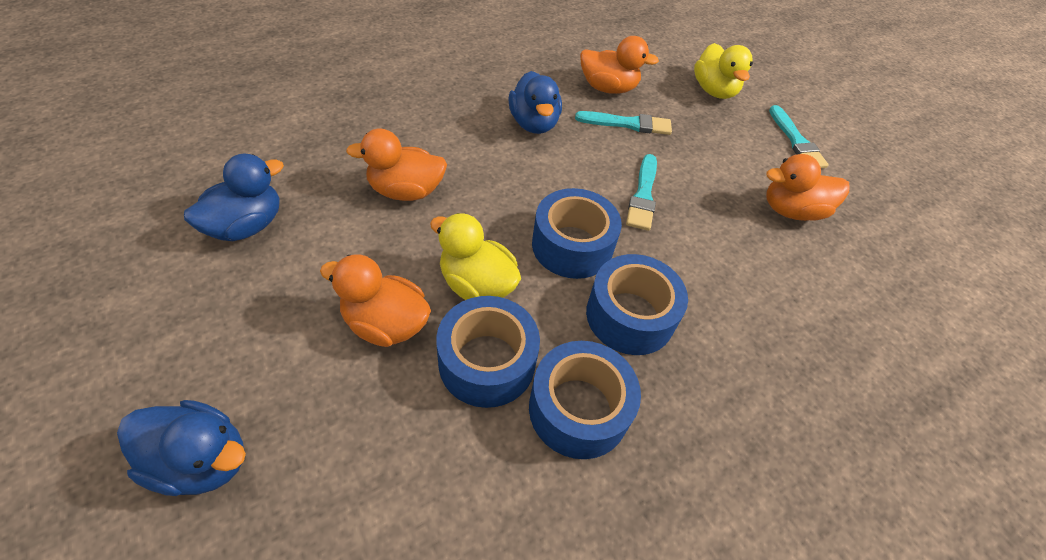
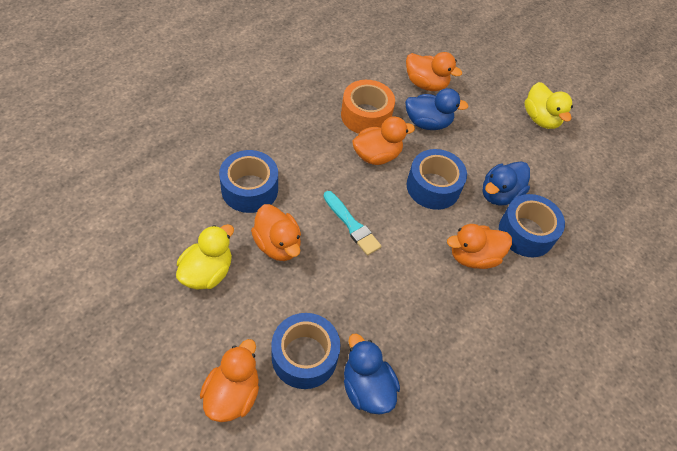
orange duck: [320,254,431,347] [346,128,447,201] [580,36,659,94] [766,154,849,221] = 4 -> [200,339,259,422] [251,204,301,261] [352,116,415,165] [406,52,462,91] [447,224,512,269] = 5
orange tape: none = 0 -> [341,80,395,134] = 1
turquoise brush: [575,111,672,135] [626,154,657,231] [769,105,829,168] = 3 -> [323,191,381,255] = 1

